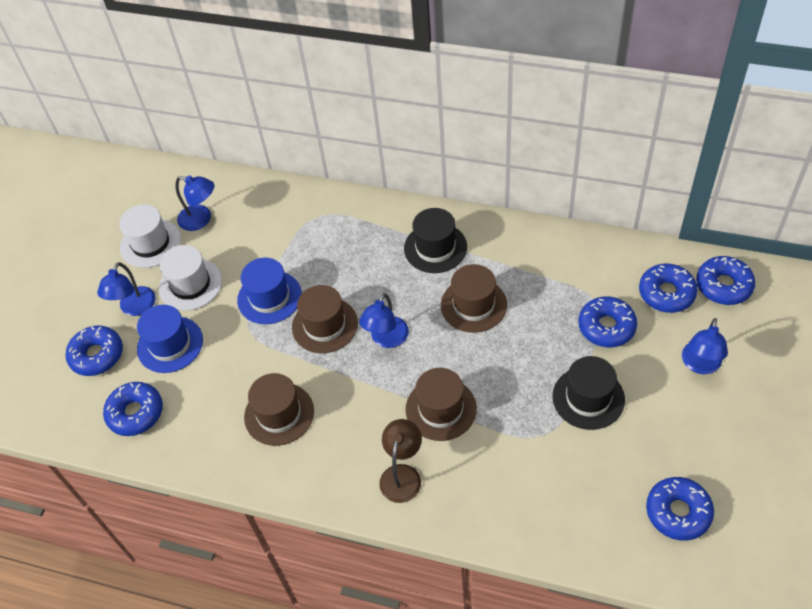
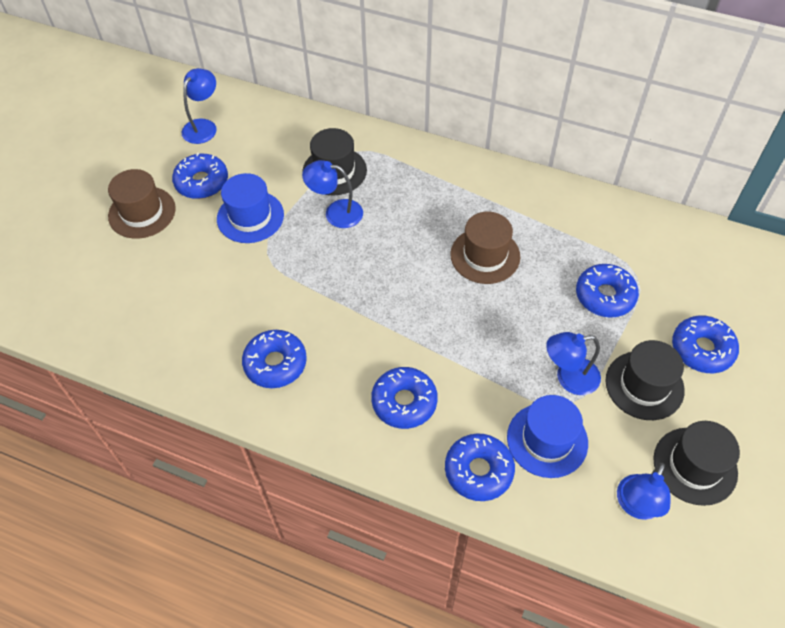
black hat: [404,208,467,273] [552,356,625,430] = 2 -> [302,128,367,195] [606,340,685,420] [653,421,740,506] = 3
brown hat: [244,373,314,446] [292,285,358,353] [405,368,477,441] [441,264,507,333] = 4 -> [108,169,176,239] [450,212,520,284] = 2
brown lamp: [379,419,422,503] = 1 -> none = 0
white hat: [119,205,181,268] [159,245,222,311] = 2 -> none = 0

